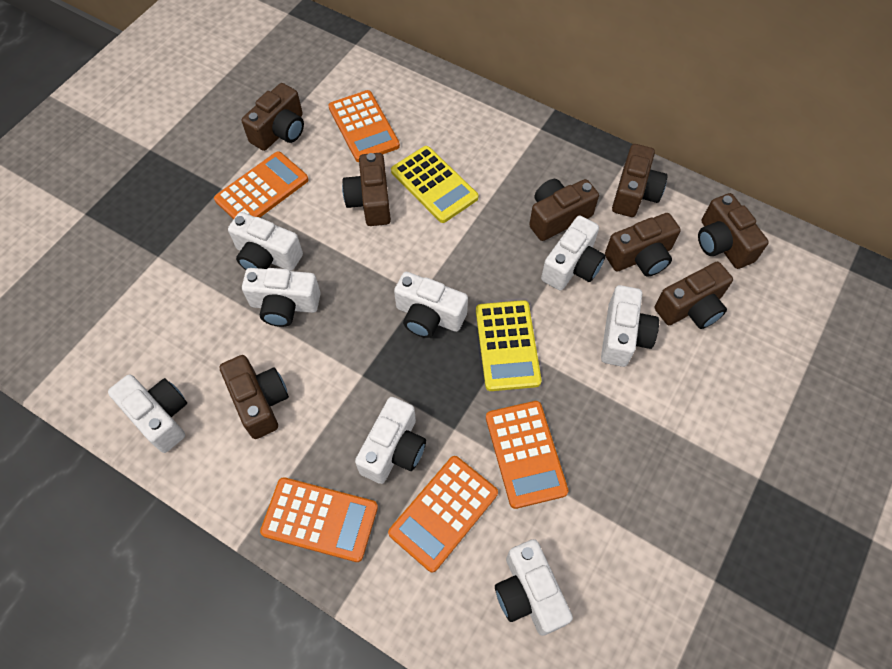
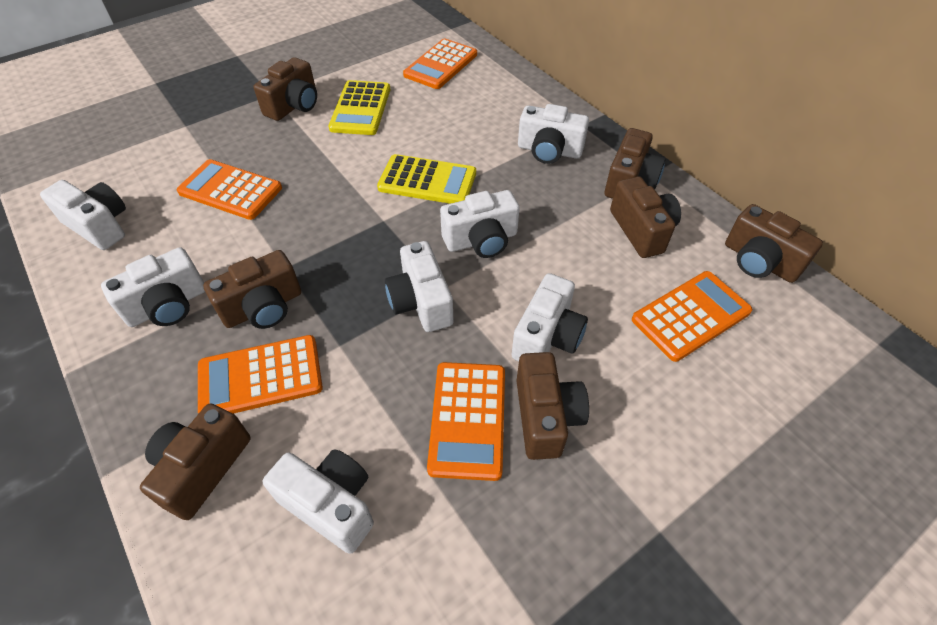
brown camera: [219,355,289,439] [242,83,304,151] [342,153,391,226] [529,179,599,241] [605,213,681,277] [612,144,668,217] [655,262,733,329] [698,193,769,269] = 8 -> [140,403,250,520] [203,250,301,329] [254,57,317,121] [516,352,589,460] [605,128,666,199] [610,176,681,258] [725,204,823,283] = 7
white camera: [108,374,187,453] [228,212,303,271] [242,268,321,327] [355,397,426,484] [394,272,468,338] [495,539,573,636] [541,216,605,291] [601,285,659,367] = 8 -> [40,180,126,250] [101,247,205,327] [263,449,374,554] [385,241,454,332] [440,190,520,258] [512,273,588,362] [518,104,589,164] = 7

